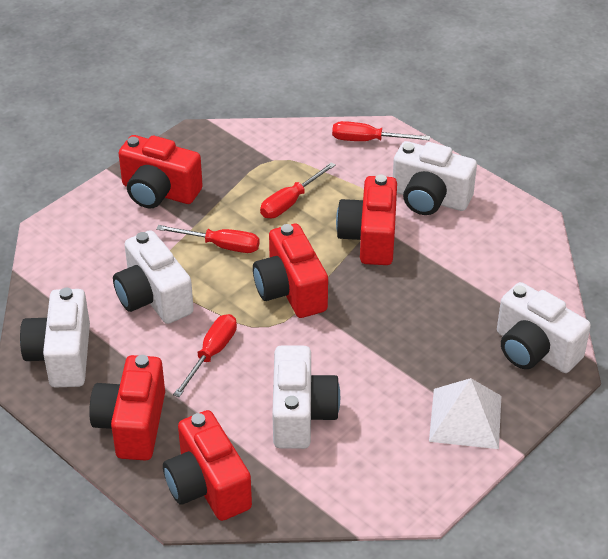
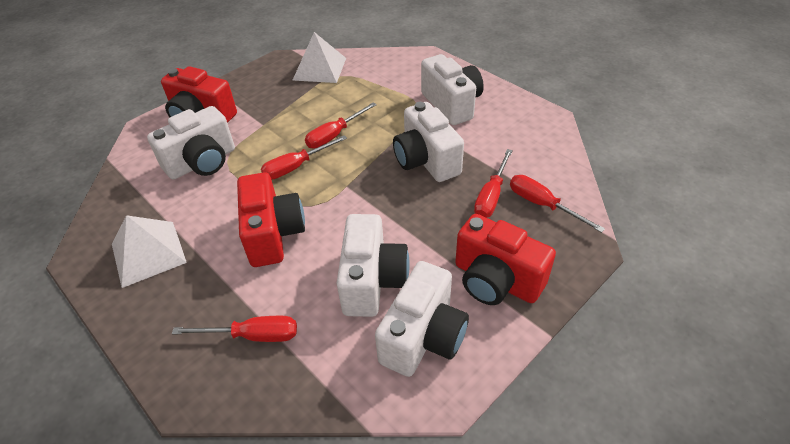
red camera: [89,355,165,461] [119,135,203,208] [163,410,252,521] [253,224,328,318] [336,174,397,265] = 5 -> [161,66,237,123] [237,172,305,267] [455,214,556,305] = 3
red screwdriver: [156,225,260,253] [173,314,237,397] [260,162,336,218] [332,121,430,141] = 4 -> [172,316,297,342] [261,135,347,180] [305,102,377,148] [474,149,513,218] [510,175,605,233] = 5
white pyramid: [429,378,501,449] = 1 -> [112,215,187,288] [293,32,346,83] = 2

